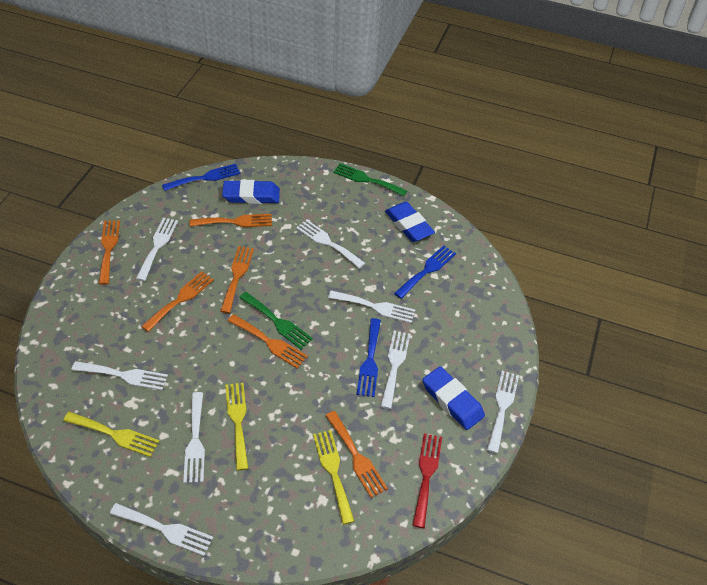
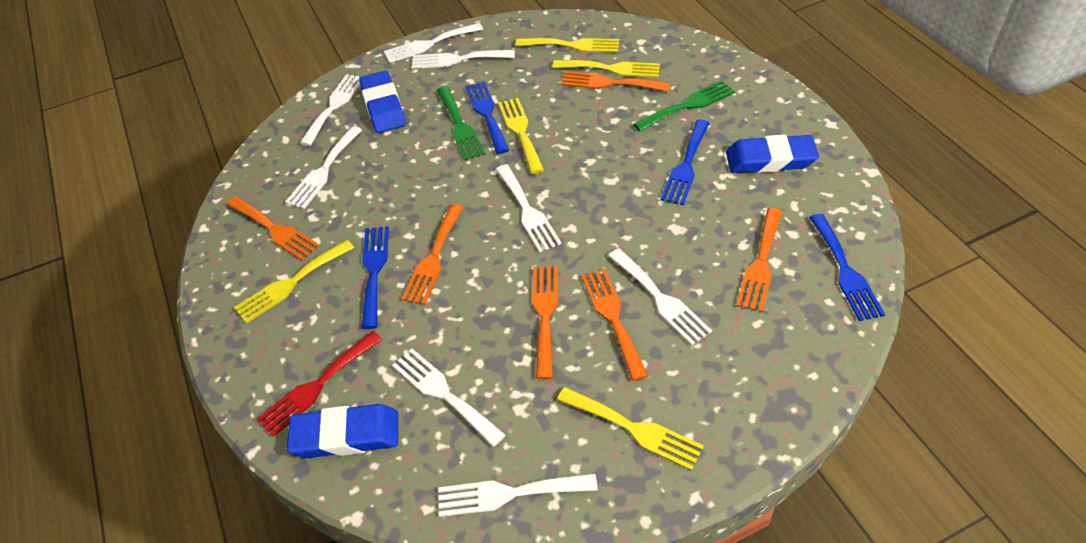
blue fork: [162,164,241,191] [357,318,381,397] [394,246,456,299] = 3 -> [362,226,389,329] [465,81,509,154] [661,120,709,205] [809,214,885,321] = 4
yellow fork: [63,412,160,457] [225,383,248,471] [313,430,355,525] = 3 -> [234,240,354,324] [498,98,544,174] [515,38,619,53] [553,60,660,78] [557,387,704,471] = 5

